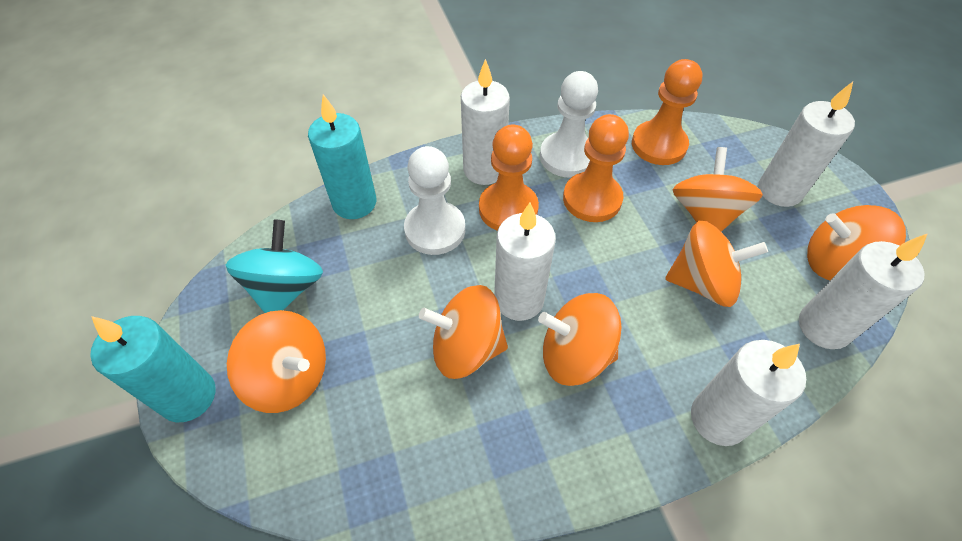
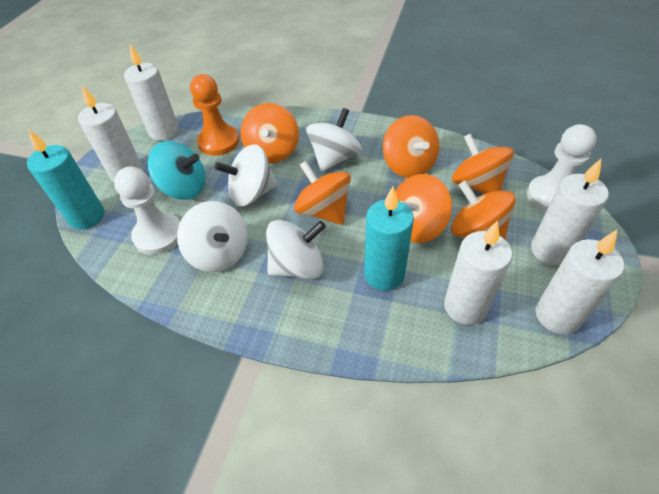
orange pawn: [479,124,539,231] [563,114,629,222] [632,59,702,165] = 3 -> [190,74,239,156] = 1
white spinning top: none = 0 -> [177,201,248,272] [215,144,277,206] [266,220,326,279] [306,108,362,172] = 4

